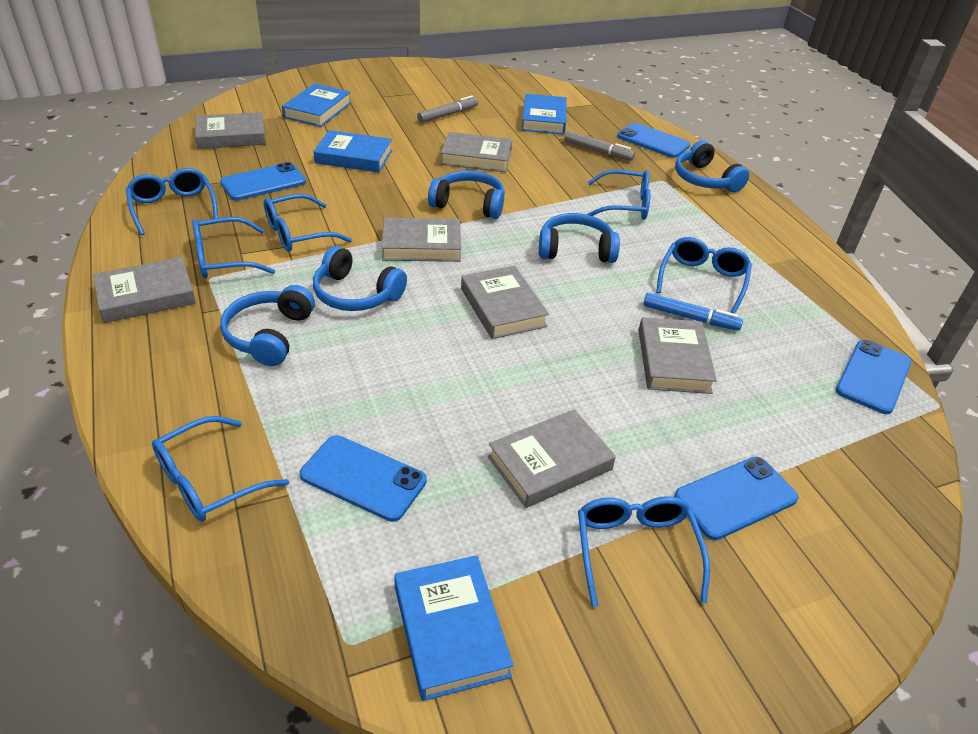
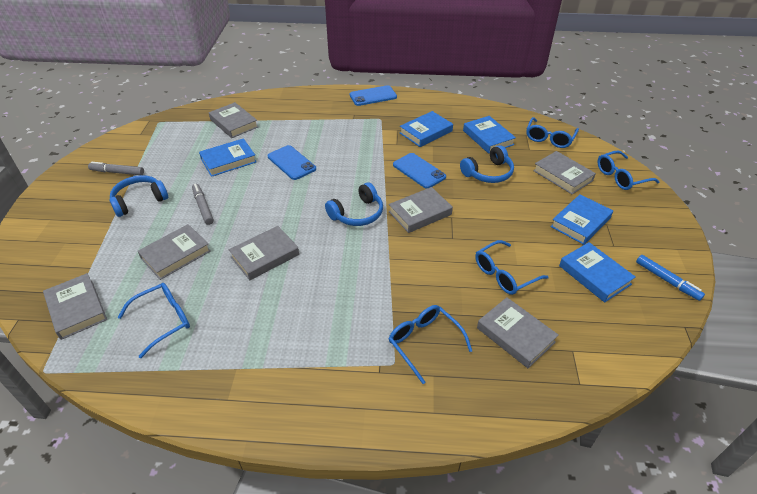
blue book: [282,84,351,127] [313,130,392,172] [394,555,514,701] [522,94,567,134] = 4 -> [199,138,256,177] [400,111,453,147] [463,116,516,154] [550,194,613,245] [559,242,636,303] = 5
blue glasses: [126,168,218,235] [152,416,289,522] [192,217,275,278] [264,194,352,252] [578,496,710,607] [587,170,650,220] [656,237,752,314] = 7 -> [118,283,190,359] [389,305,472,384] [475,240,549,295] [527,117,579,148] [597,150,659,190] = 5
blue headphones: [220,285,315,366] [313,246,407,311] [428,170,505,219] [539,213,620,263] [675,141,749,192] = 5 -> [109,175,168,217] [325,182,383,226] [460,145,514,183] = 3
blue phone: [220,162,306,201] [300,435,427,522] [617,123,690,158] [674,457,799,540] [835,340,911,414] = 5 -> [268,145,316,180] [350,85,397,106] [393,153,446,189] = 3

